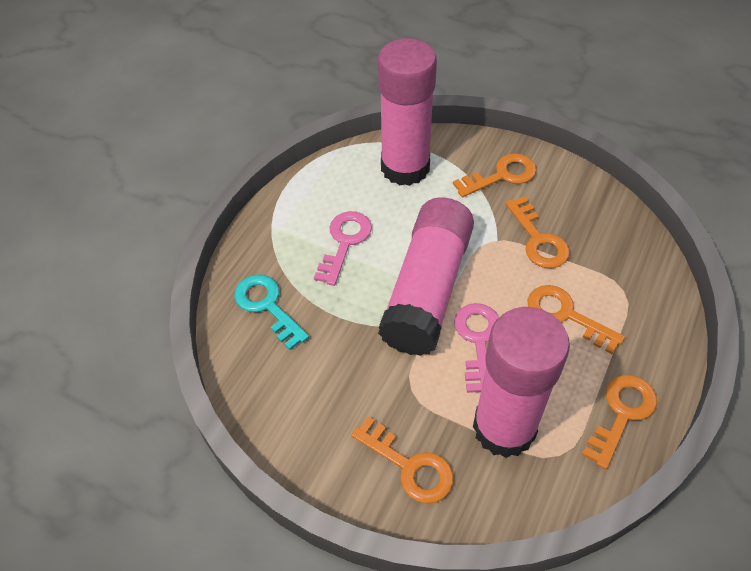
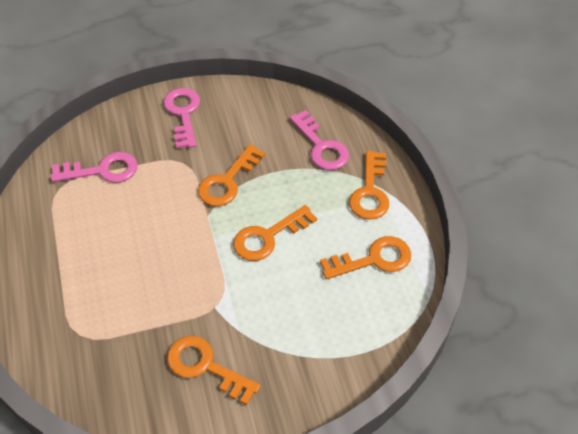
pink glue stick: [378,38,437,186] [378,197,474,356] [473,307,570,458] = 3 -> none = 0
pink key: [314,211,372,286] [454,303,499,393] = 2 -> [51,152,138,183] [163,88,200,149] [290,110,349,170] = 3
turquoise key: [234,274,309,350] = 1 -> none = 0

